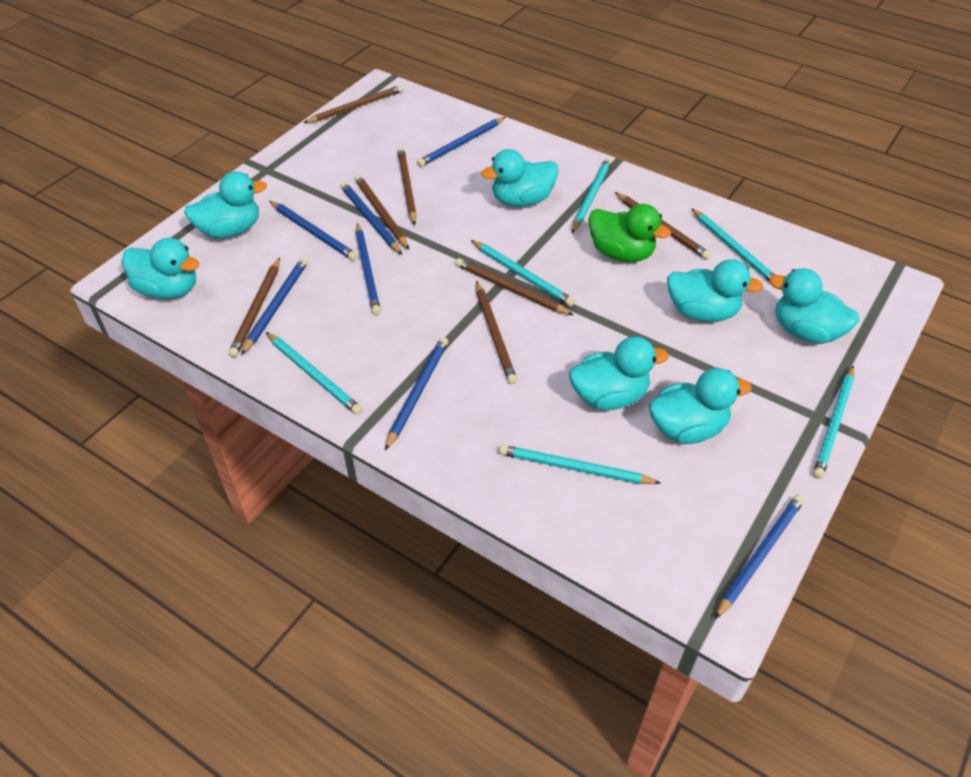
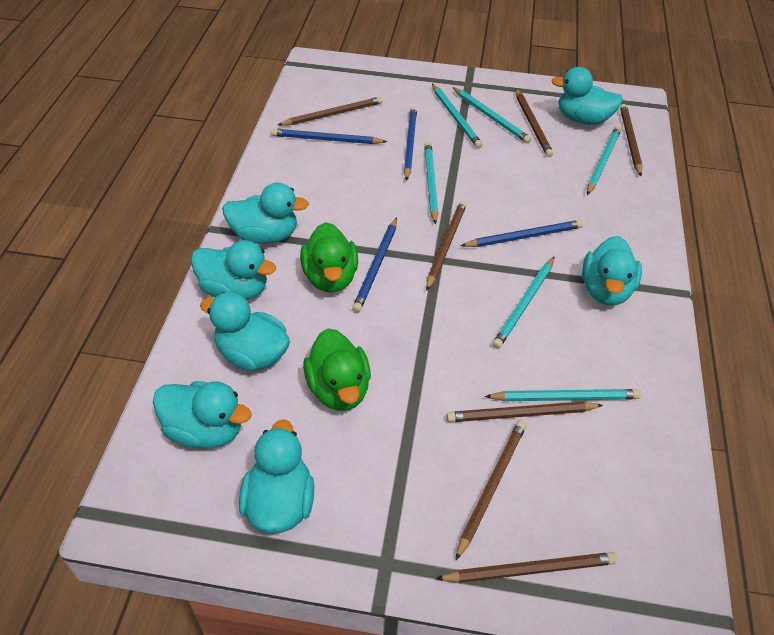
blue pencil: [241,258,308,355] [270,201,357,261] [340,182,402,255] [356,223,381,315] [385,337,448,450] [417,117,506,167] [715,495,804,619] = 7 -> [271,128,387,144] [352,217,397,312] [404,107,417,181] [461,220,583,247] = 4
green duck: [588,204,671,262] = 1 -> [300,222,358,292] [303,328,371,411] = 2

